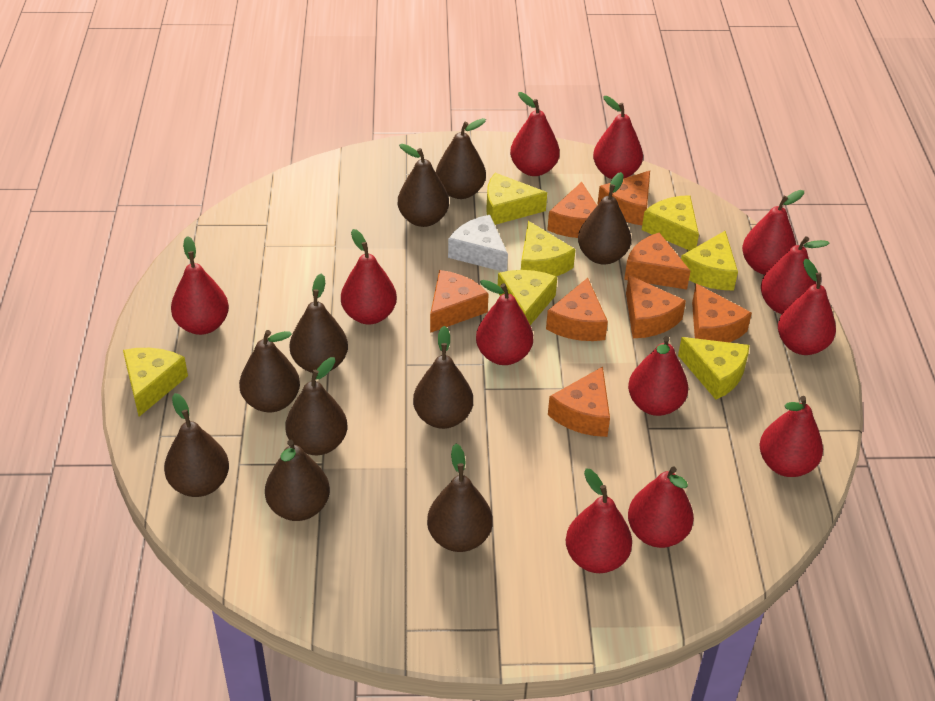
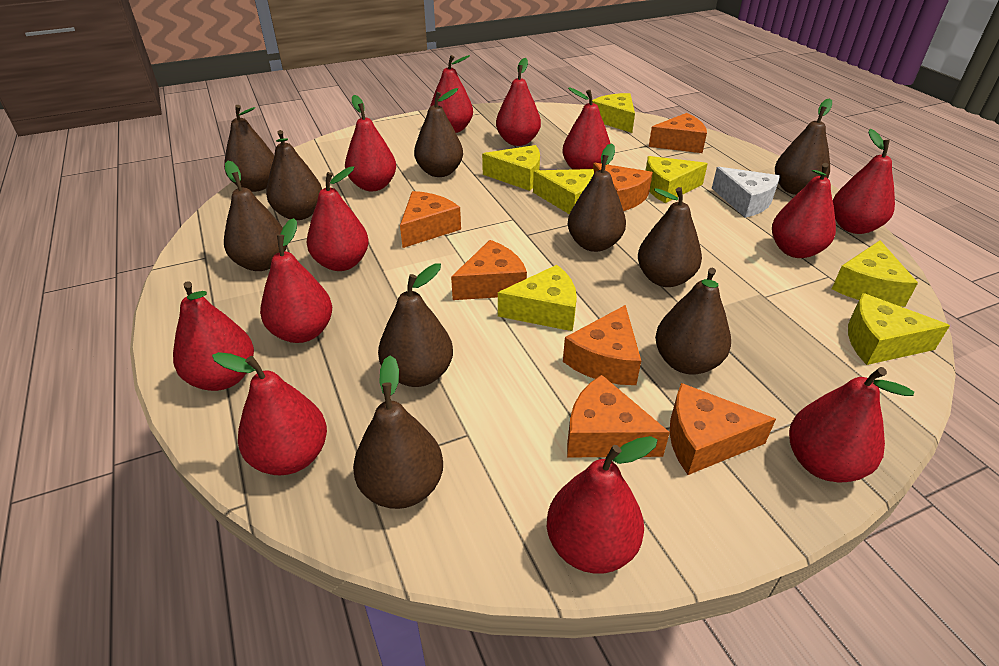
orange cheese: [430,270,489,333] [546,278,608,341] [547,182,597,238] [548,367,610,437] [597,171,650,225] [624,233,690,289] [626,275,686,338] [692,284,752,343] = 8 -> [400,191,461,248] [451,240,527,300] [563,305,641,385] [567,375,670,457] [593,163,653,211] [649,113,707,153] [670,383,776,475] = 7

